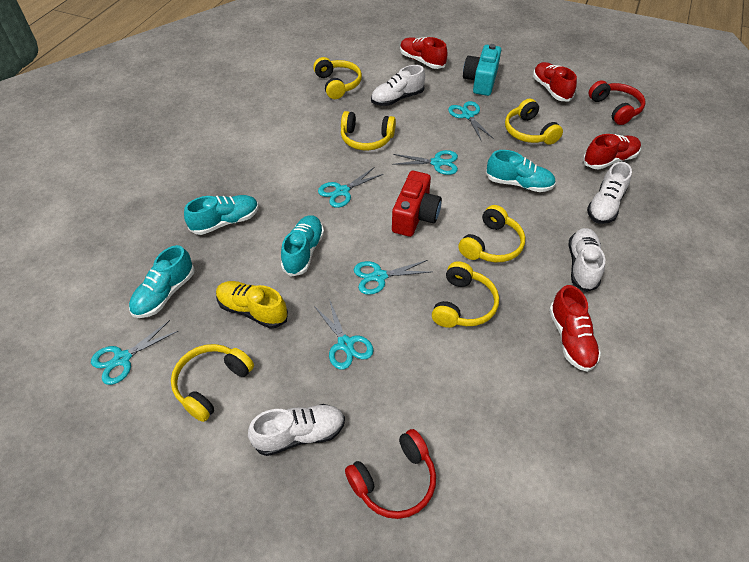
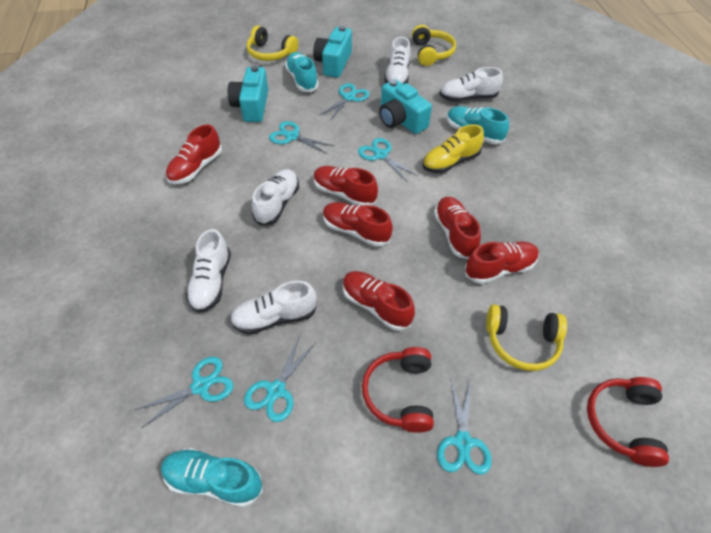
red camera: [392,171,442,237] = 1 -> none = 0
red shoe: [400,37,447,69] [533,62,577,102] [549,285,601,372] [583,134,641,169] = 4 -> [166,125,222,184] [313,166,378,206] [323,202,393,247] [343,271,415,331] [434,197,481,259] [465,241,539,284] = 6
turquoise camera: [463,44,501,96] = 1 -> [228,66,268,122] [313,26,352,78] [379,79,432,134] = 3
turquoise shoe: [129,245,195,318] [184,195,259,235] [281,215,324,277] [486,150,556,192] = 4 -> [161,448,263,507] [285,52,319,92] [447,106,509,144] = 3
white shoe: [248,404,345,456] [371,65,425,106] [569,228,605,292] [587,162,632,224] = 4 -> [186,229,231,313] [230,281,317,335] [252,169,299,226] [384,37,411,84] [439,67,503,102] = 5
yellow headphones: [171,344,254,422] [313,57,362,99] [341,111,396,151] [432,261,499,328] [458,205,525,262] [505,98,563,145] = 6 -> [247,26,298,61] [412,25,456,66] [486,304,567,371] = 3

